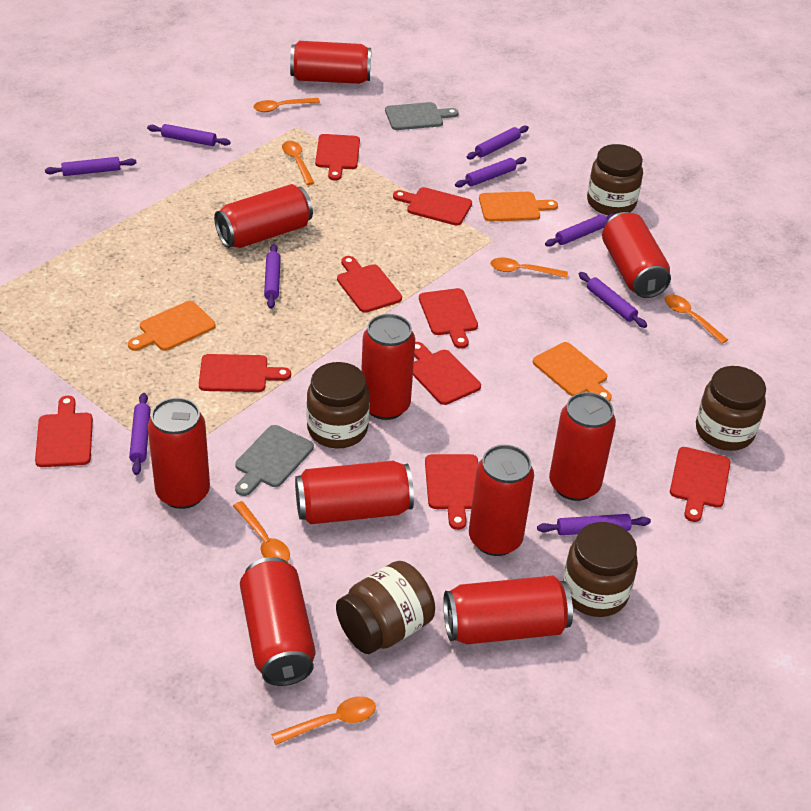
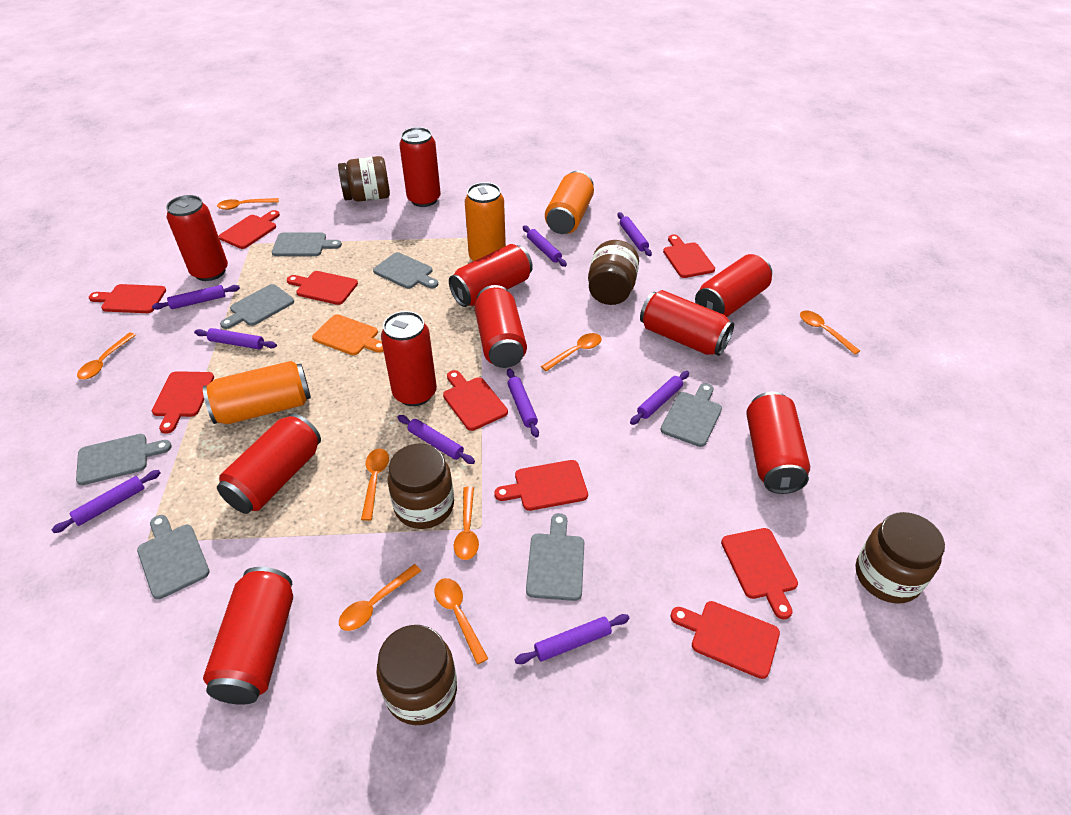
grey cutting board: [235,425,314,496] [385,102,459,130] = 2 -> [76,434,172,485] [137,515,210,599] [220,284,294,329] [272,232,342,256] [373,252,438,289] [526,513,584,601] [660,383,722,447] = 7
orange can: none = 0 -> [203,361,311,424] [465,182,506,261] [545,171,594,234] = 3
orange cutting board: [128,301,215,351] [479,192,558,222] [533,342,612,401] = 3 -> [312,314,384,355] = 1
orange spoon: [233,501,290,562] [253,98,320,112] [271,696,376,745] [282,141,314,185] [490,257,568,278] [665,294,728,344] = 6 -> [77,333,136,379] [217,198,279,210] [339,564,421,631] [361,448,389,521] [434,578,488,665] [454,487,479,560] [541,333,602,371] [800,311,860,354] = 8

